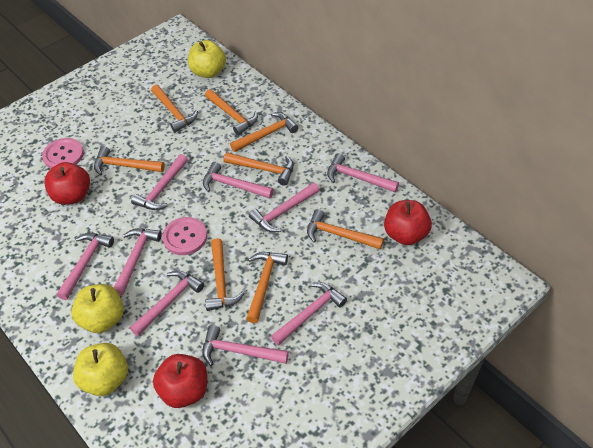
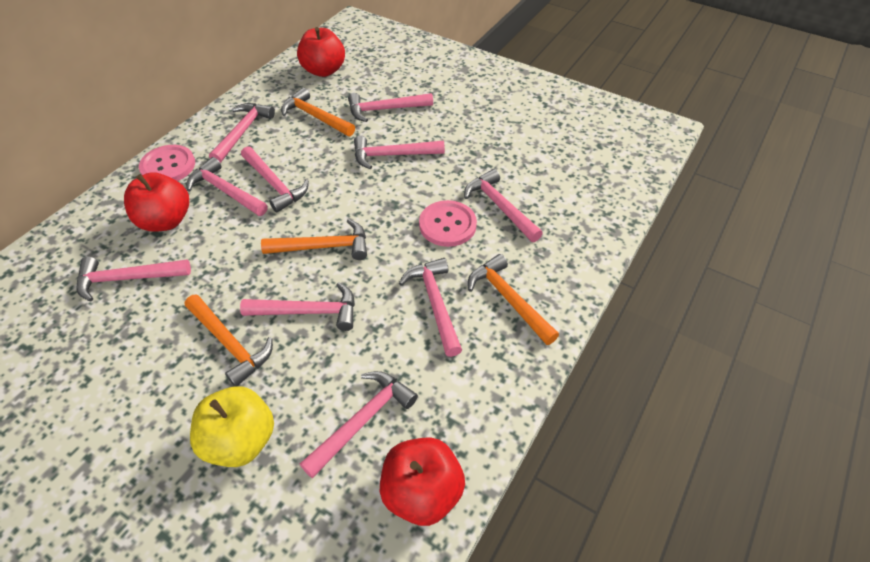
orange hammer: [94,146,165,175] [151,85,198,133] [205,89,258,135] [205,238,245,311] [224,152,294,186] [230,112,298,152] [246,252,288,323] [307,209,384,250] = 8 -> [185,294,273,386] [261,219,367,260] [281,88,355,136] [468,254,559,345] = 4
pink hammer: [57,233,114,300] [114,228,162,296] [130,270,204,336] [131,154,188,210] [202,325,289,366] [203,162,274,199] [249,183,319,232] [271,282,347,346] [327,153,399,192] = 9 -> [77,257,191,301] [186,157,268,216] [209,103,275,163] [240,282,355,331] [241,146,309,213] [300,371,418,478] [348,93,433,122] [354,136,445,169] [399,258,462,357] [464,169,543,242] = 10
yellow apple: [71,284,124,333] [73,343,128,396] [188,40,226,78] = 3 -> [190,386,274,467] = 1

